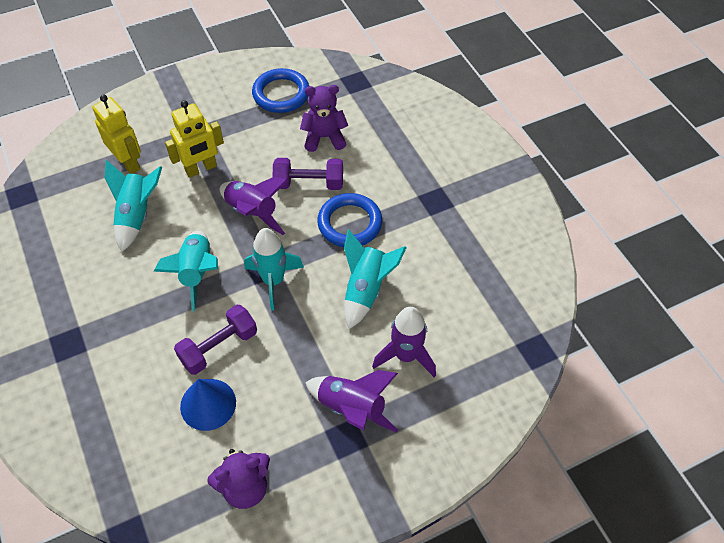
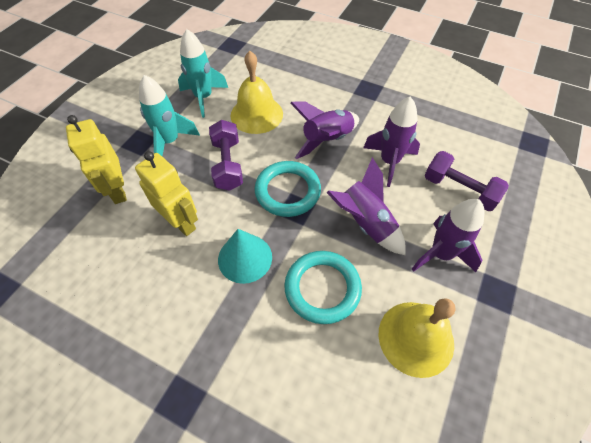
blue cone: [180,379,236,431] = 1 -> none = 0
blue ring: [252,68,309,113] [317,193,382,247] = 2 -> none = 0
purple rocket: [220,177,288,235] [305,370,398,433] [372,307,436,377] = 3 -> [290,102,359,159] [326,157,406,255] [363,97,420,187] [412,199,485,272] = 4
purple teddy bear: [207,449,270,509] [300,85,348,152] = 2 -> none = 0
turquoise cone: none = 0 -> [218,229,272,284] = 1
turquoise ring: none = 0 -> [255,161,321,217] [284,251,362,324] = 2
turquoise rocket: [104,160,162,252] [153,230,218,311] [244,228,304,311] [344,229,407,329] = 4 -> [139,75,200,156] [178,29,228,118] = 2
yellow bell: none = 0 -> [230,51,283,134] [378,298,456,378] = 2

